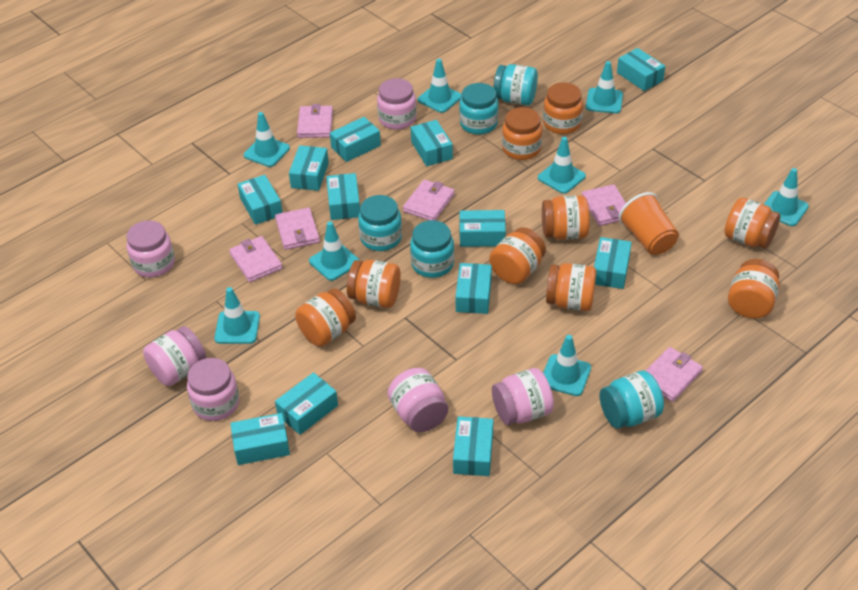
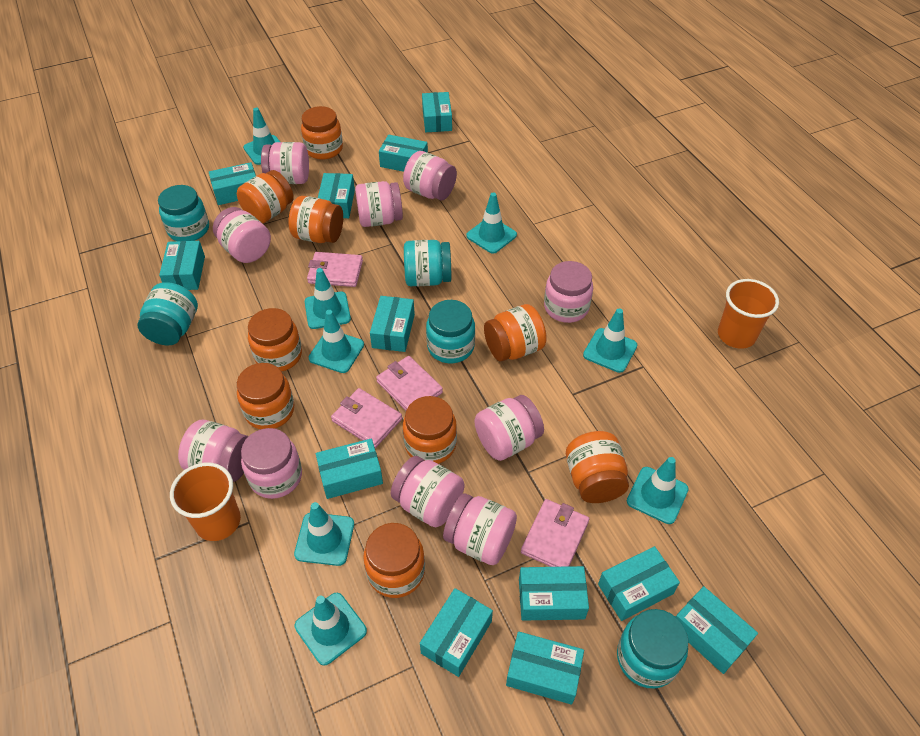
orange cup: [619,192,679,255] = 1 -> [170,463,241,541] [718,279,779,349] = 2
pink jar: [127,220,175,277] [143,326,206,386] [187,358,239,421] [377,78,417,130] [388,368,448,432] [492,368,554,425] = 6 -> [178,420,249,482] [213,207,271,263] [241,428,302,499] [261,142,309,184] [355,181,403,227] [391,456,464,527] [403,151,457,200] [443,493,517,565] [474,395,544,461] [544,261,593,323] = 10
pink wallet: [229,236,283,282] [275,208,320,250] [297,104,333,138] [403,180,455,220] [582,184,626,226] [646,347,703,402] = 6 -> [307,252,363,287] [331,388,402,448] [376,356,443,411] [521,499,589,567] = 4

